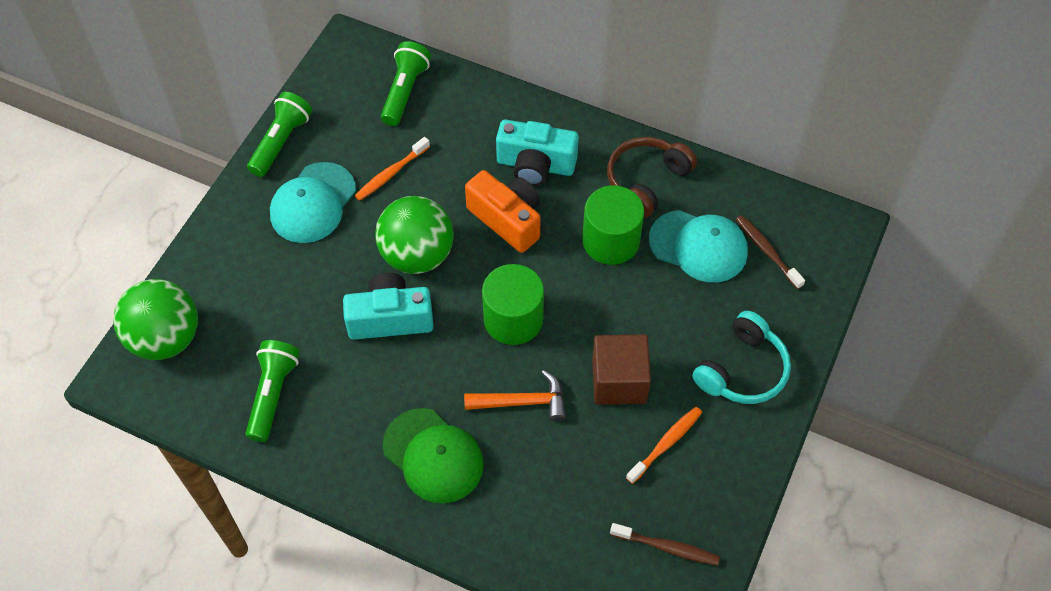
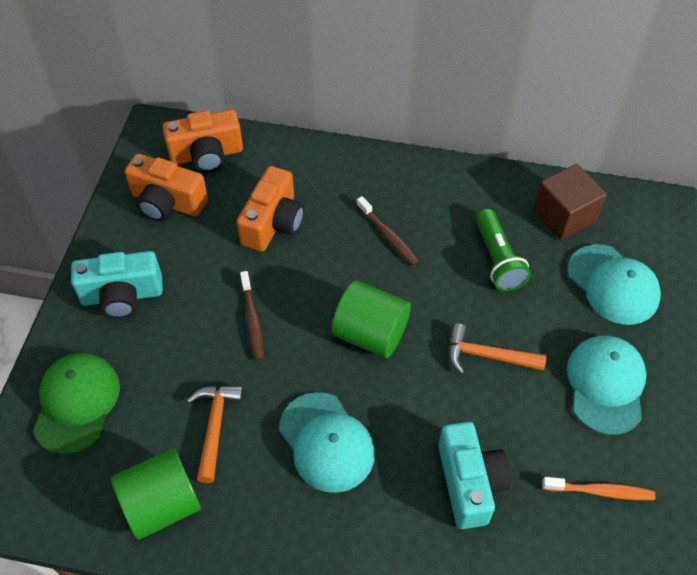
brown headphones: [607,137,697,218] = 1 -> none = 0
green ball: [113,279,198,360] [375,196,454,274] = 2 -> none = 0
green flashlight: [245,340,300,442] [247,92,312,177] [381,41,431,126] = 3 -> [476,209,531,291] = 1
orange camera: [465,170,541,253] = 1 -> [125,154,208,221] [162,110,243,172] [237,166,304,252] = 3
orange hammer: [464,370,566,421] = 1 -> [187,386,243,483] [448,324,547,374] = 2
orange toothbrush: [355,137,430,201] [626,407,702,484] = 2 -> [542,477,655,500] = 1
turquoise cap: [270,162,356,243] [649,210,748,283] = 2 -> [279,392,375,493] [567,244,661,325] [567,335,646,435] = 3
turquoise headphones: [693,311,791,404] = 1 -> none = 0

